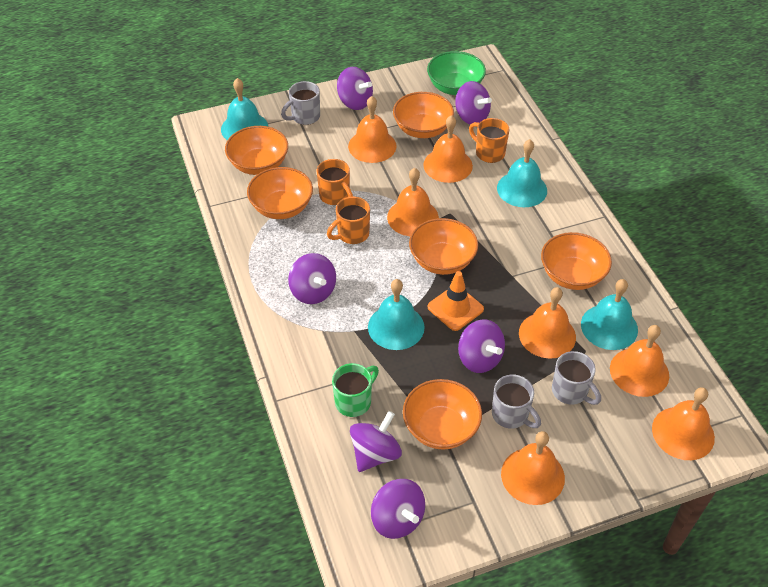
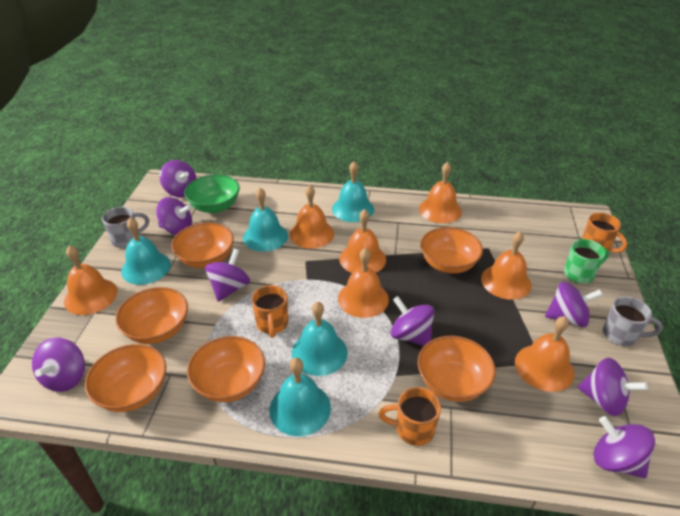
grey mug: [281,81,320,125] [492,375,541,429] [552,351,601,405] = 3 -> [102,207,149,248] [603,296,663,346] = 2
orange traffic cone: [428,271,484,331] = 1 -> none = 0
purple spinning top: [288,253,336,304] [337,67,373,110] [350,411,402,472] [371,479,425,539] [455,81,492,124] [458,319,505,373] = 6 -> [32,338,85,392] [156,197,192,235] [160,160,197,198] [205,249,250,302] [391,296,434,346] [545,282,603,327] [578,358,648,416] [594,416,655,478] = 8
turquoise bell: [221,78,268,140] [368,279,425,350] [497,139,547,207] [581,279,638,350] = 4 -> [121,218,171,285] [243,188,288,252] [269,358,331,436] [292,301,348,376] [332,161,374,222] = 5

